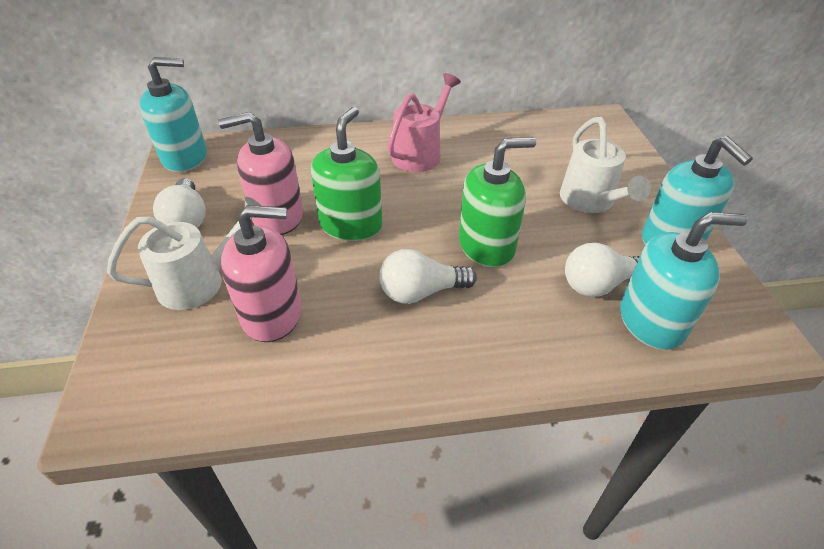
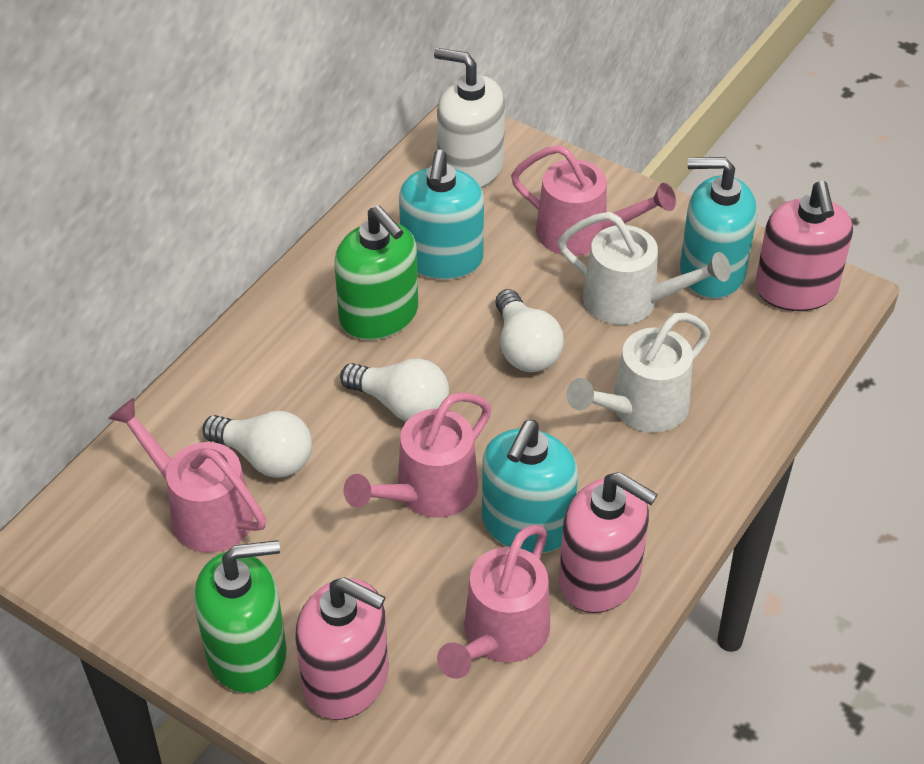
pink soap dispenser: [218,112,303,235] [220,205,302,342] = 2 -> [295,577,388,720] [559,472,658,613] [755,181,853,311] = 3
pink watering can: [387,73,461,172] = 1 -> [108,398,266,553] [343,392,492,518] [437,525,550,679] [511,145,676,256] = 4
white soap dispenser: none = 0 -> [434,48,505,188] = 1

